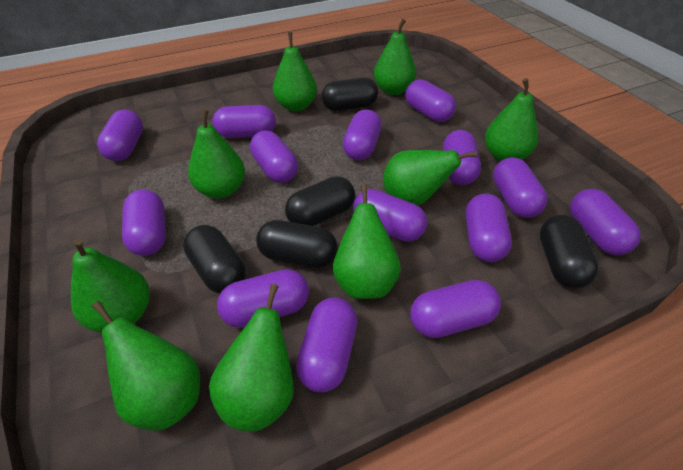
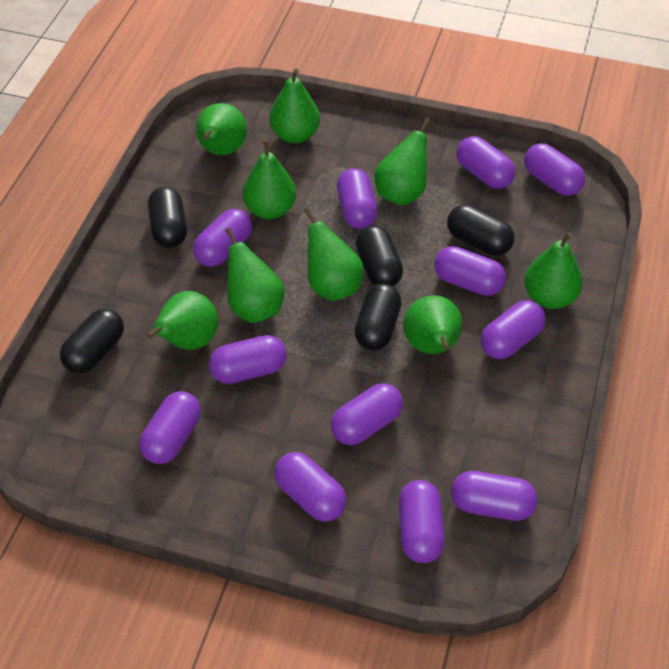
purple capsule: [97,110,143,161] [122,189,166,256] [212,105,276,138] [217,269,309,328] [250,131,298,183] [296,298,357,392] [343,109,382,160] [353,189,427,242] [405,79,456,122] [410,280,501,338] [443,130,481,185] [466,194,512,262] [493,157,547,218] [570,189,641,255] = 14 -> [139,391,201,464] [193,209,252,267] [209,335,287,384] [274,452,346,522] [331,383,403,445] [337,169,377,229] [399,480,445,563] [434,246,506,296] [451,471,537,521] [457,136,515,189] [481,300,545,359] [524,143,585,196] = 12

